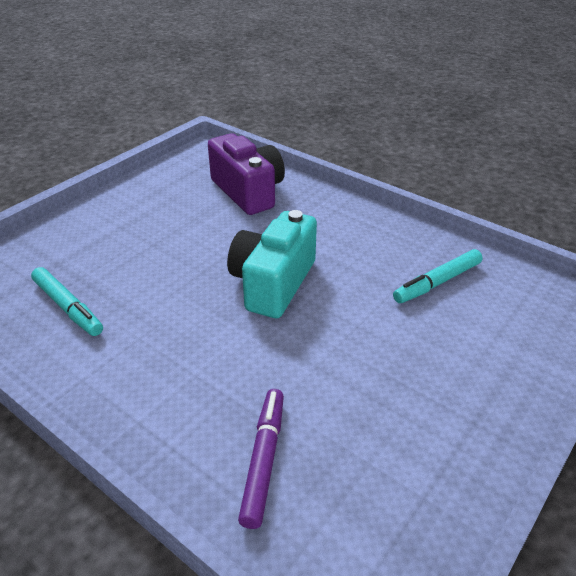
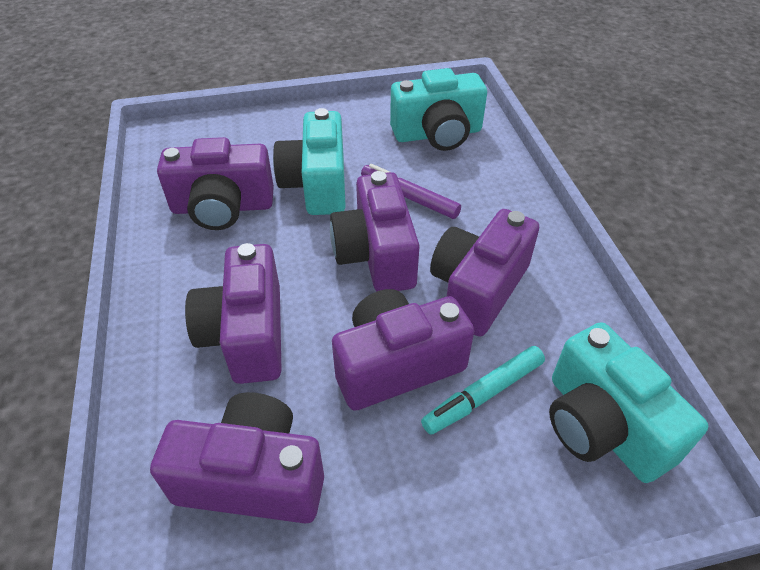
purple camera: [208,133,285,215] = 1 -> [150,392,324,524] [157,137,274,230] [185,243,282,384] [330,171,420,292] [332,289,474,411] [430,209,539,337] = 6
turquoise camera: [227,210,317,318] = 1 -> [273,108,346,215] [390,68,487,151] [549,322,708,483] = 3
turquoise marker: [31,267,103,336] [393,249,483,303] = 2 -> [421,346,545,434] = 1

